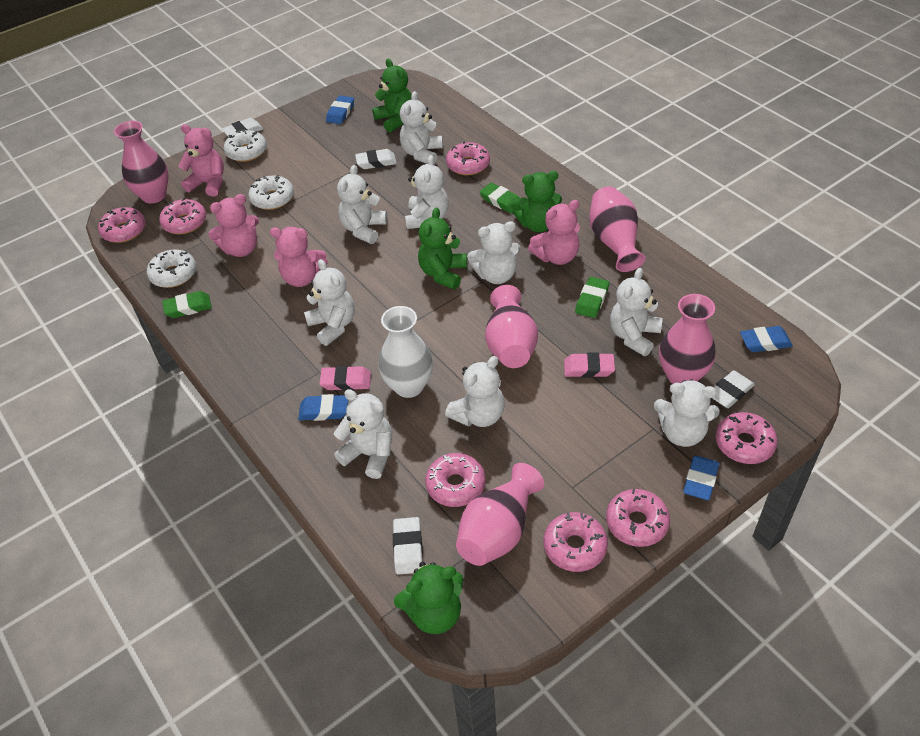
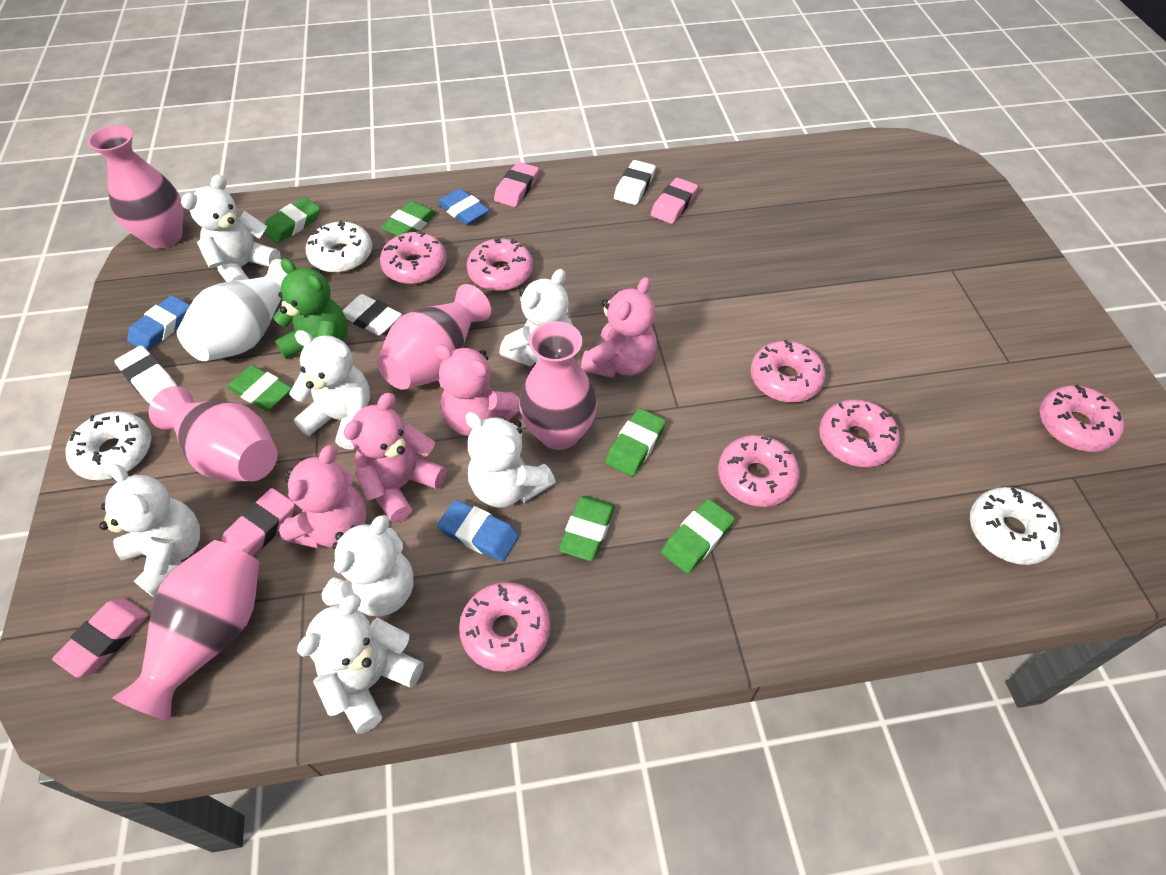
blue eraser: [298,394,348,421] [326,96,354,124] [683,456,719,500] [740,326,793,352] = 4 -> [127,295,190,351] [437,188,489,225] [437,500,519,562] = 3
green eraser: [162,291,212,318] [480,183,520,213] [575,277,609,318] = 3 -> [227,365,292,411] [264,197,320,243] [381,201,437,236] [559,496,615,561] [605,408,666,477] [661,499,735,574] = 6
green teddy bear: [372,59,412,132] [394,562,463,634] [418,208,467,289] [511,171,562,232] = 4 -> [273,258,348,359] = 1
pink eraser: [320,366,371,391] [564,353,615,378] = 2 -> [52,598,148,678] [221,488,295,557] [494,162,539,207] [651,178,698,224] = 4
white eraser: [222,118,263,137] [355,149,397,169] [393,517,423,575] [712,370,755,408] = 4 -> [115,346,177,404] [342,294,402,336] [614,160,656,205] = 3
white teddy bear: [304,259,355,346] [334,389,392,479] [337,165,387,244] [400,91,443,164] [405,155,449,229] [445,356,505,427] [467,221,521,284] [610,268,663,356] [654,379,720,447] = 9 -> [99,464,200,598] [181,174,281,282] [289,330,370,449] [297,594,423,734] [321,515,414,616] [465,412,556,508] [500,269,573,366] = 7

